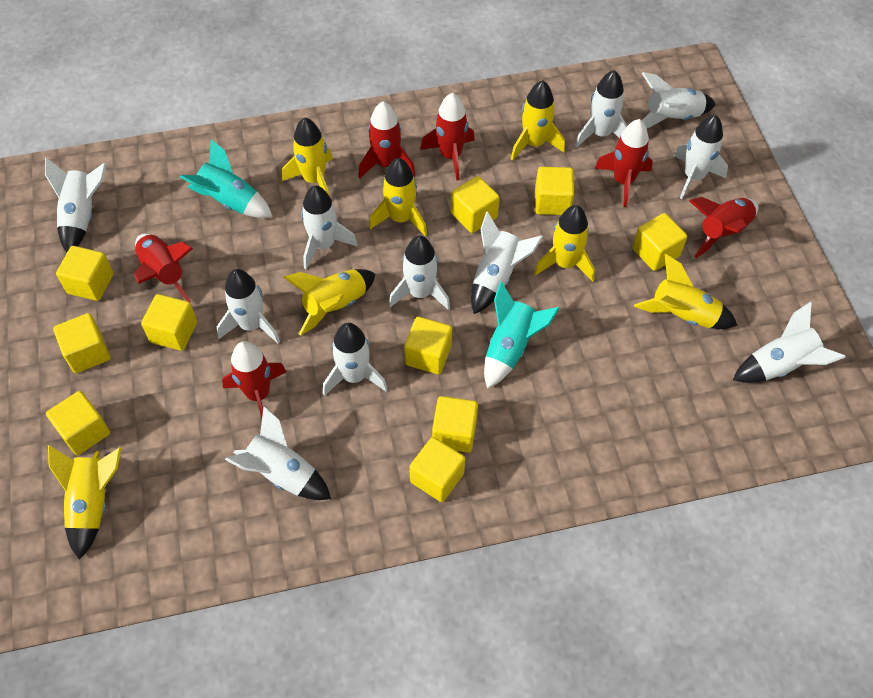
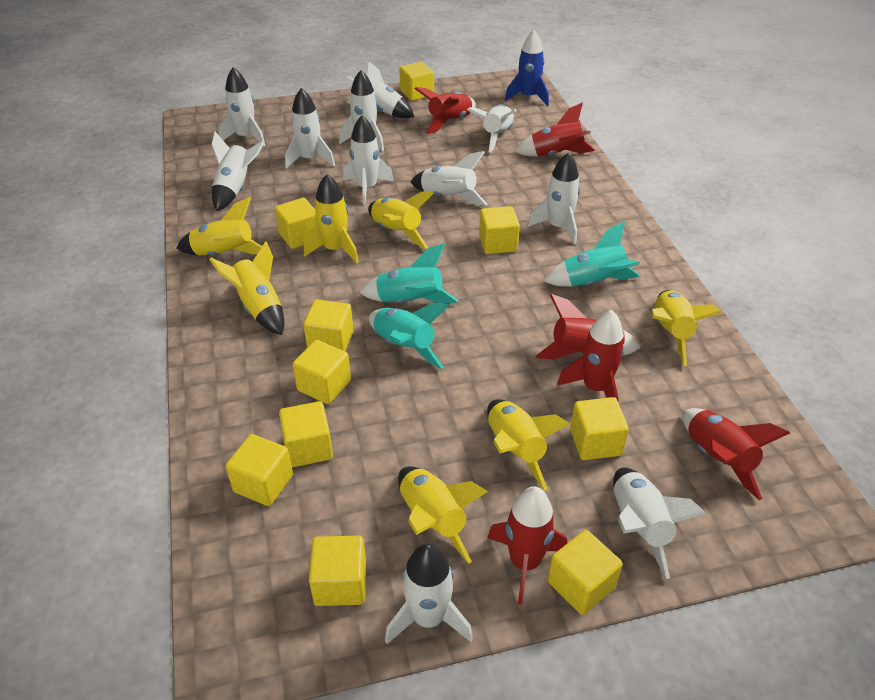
blue rocket: none = 0 -> [505,30,549,106] = 1
turquoise rocket: [180,139,273,218] [484,281,560,388] = 2 -> [359,243,459,303] [369,302,449,369] [544,221,640,287] = 3

